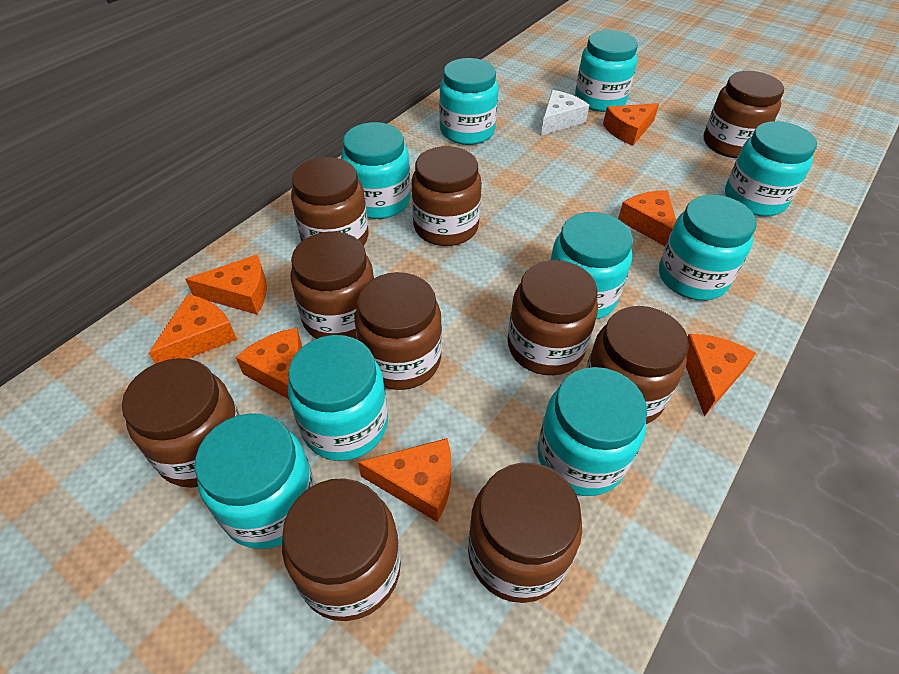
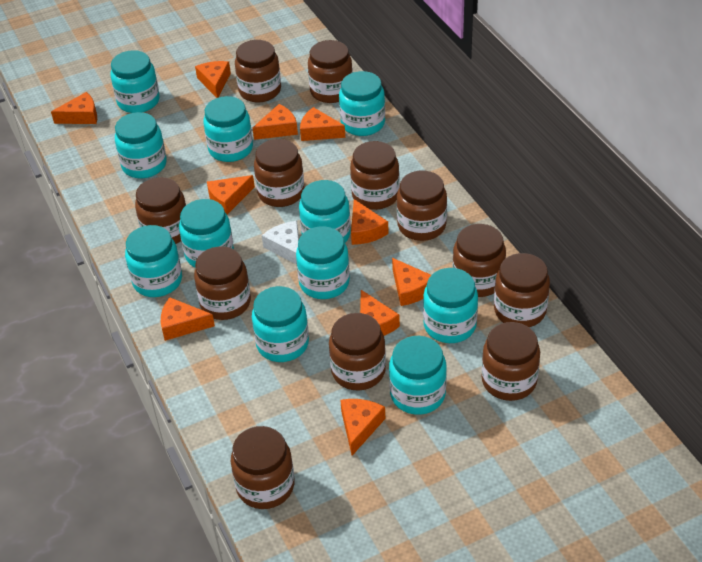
brown jar: [122,358,240,488] [282,478,401,621] [291,157,368,246] [291,231,374,339] [355,272,442,390] [411,146,482,246] [468,463,582,603] [508,260,598,375] [586,306,689,424] [704,71,784,158] = 10 -> [135,177,186,244] [194,246,251,320] [231,426,294,509] [235,40,281,102] [254,139,304,207] [308,40,353,103] [329,313,386,390] [350,141,400,210] [397,170,447,241] [453,224,506,297] [482,322,540,401] [494,253,550,327] = 12
orange cheese: [149,294,237,364] [185,255,267,314] [236,328,302,399] [358,438,451,522] [603,103,659,146] [618,191,676,246] [686,334,756,417] = 7 -> [51,92,97,124] [161,297,215,341] [195,61,231,98] [207,175,255,214] [252,104,298,140] [300,107,345,141] [340,399,385,456] [351,199,389,245] [360,290,400,336] [392,258,431,306] = 10
turquoise jar: [195,413,316,549] [288,335,388,461] [341,122,411,219] [439,58,499,145] [538,367,647,496] [550,212,633,319] [575,30,638,112] [659,195,757,300] [725,121,817,216] = 9 -> [111,50,160,113] [115,112,167,178] [125,225,182,297] [179,199,234,268] [203,96,253,162] [252,286,309,362] [296,226,350,299] [299,180,351,243] [339,71,385,136] [389,336,447,415] [423,268,478,343] = 11

